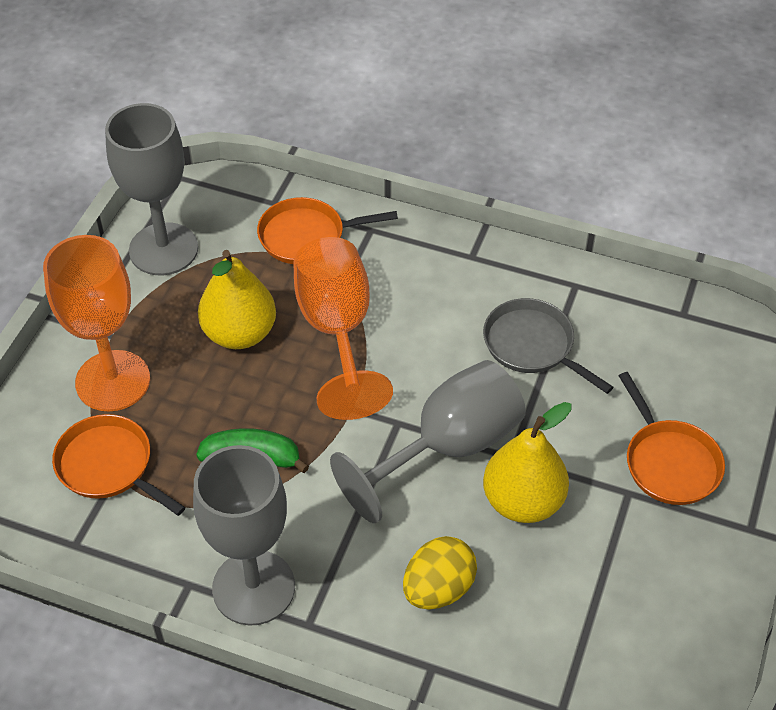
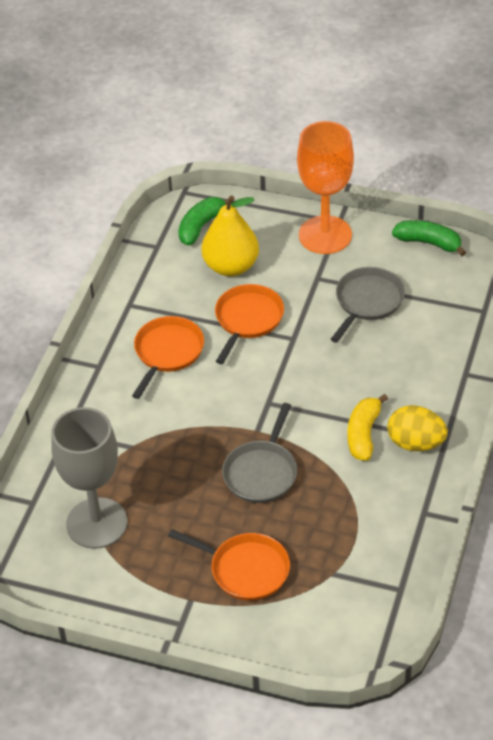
green banana: [196,428,309,473] = 1 -> [178,197,233,245] [392,220,466,256] = 2
grey goblet: [105,103,198,275] [193,445,295,626] [330,360,526,523] = 3 -> [51,407,127,549] = 1
grey pan: [483,298,613,394] = 1 -> [222,403,297,503] [331,267,405,343] = 2
orange goblet: [43,235,150,412] [293,237,393,420] = 2 -> [297,121,354,254] = 1
yellow banana: none = 0 -> [347,394,388,461] = 1
yellow pear: [198,250,276,349] [483,402,571,523] = 2 -> [201,195,259,276] = 1

